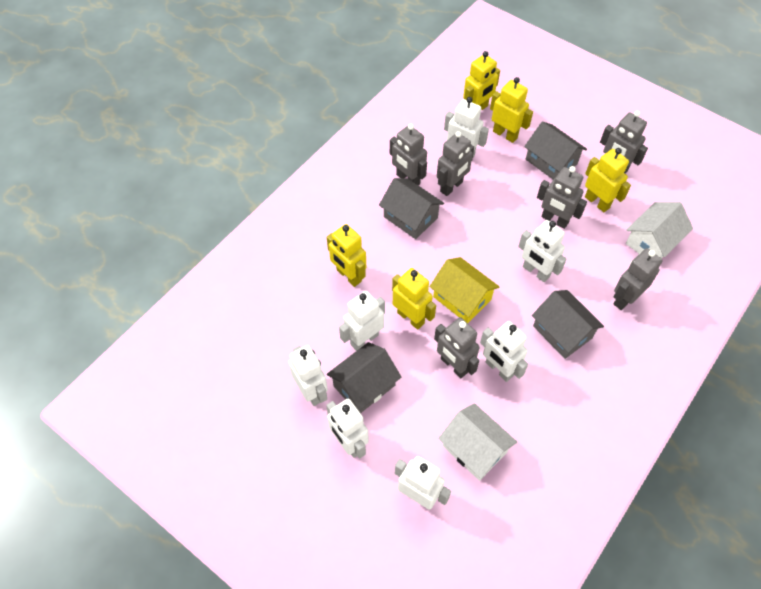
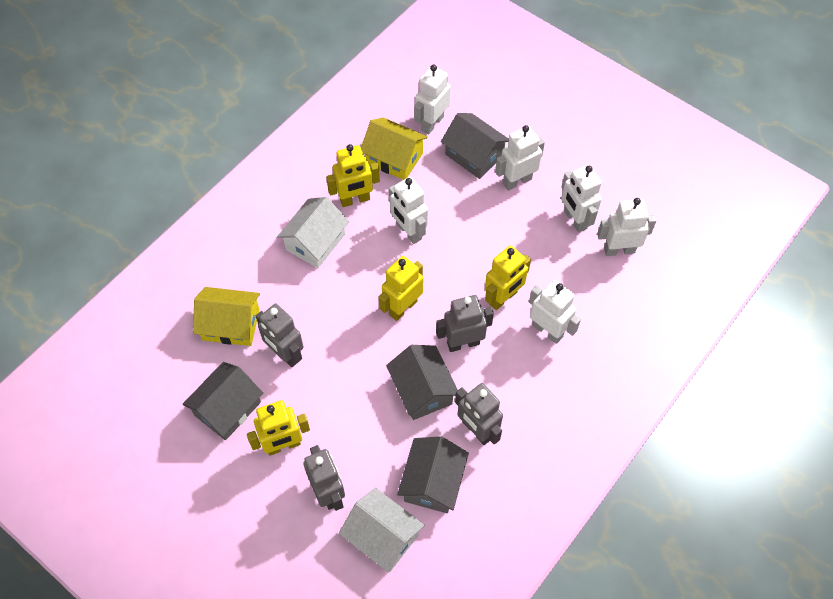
grey robot: [390,124,427,186] [434,317,480,378] [437,131,474,196] [537,166,587,229] [600,111,648,174] [614,248,663,310] = 6 -> [256,304,304,367] [303,445,345,511] [436,295,494,352] [455,383,503,445] = 4
white robot: [288,345,328,406] [326,398,369,459] [339,291,385,351] [395,456,451,510] [444,97,489,157] [480,321,528,382] [518,220,567,282] = 7 -> [389,177,428,244] [414,65,451,134] [495,125,545,191] [529,280,581,344] [561,165,602,232] [597,198,656,256] = 6
yellow house: [429,257,499,323] = 1 -> [193,287,260,346] [361,118,428,180] = 2
yellow robot: [327,224,366,287] [392,268,436,330] [463,51,500,110] [490,77,533,143] [585,148,631,212] = 5 -> [247,401,310,456] [326,144,380,207] [379,256,423,321] [485,245,531,310] = 4

